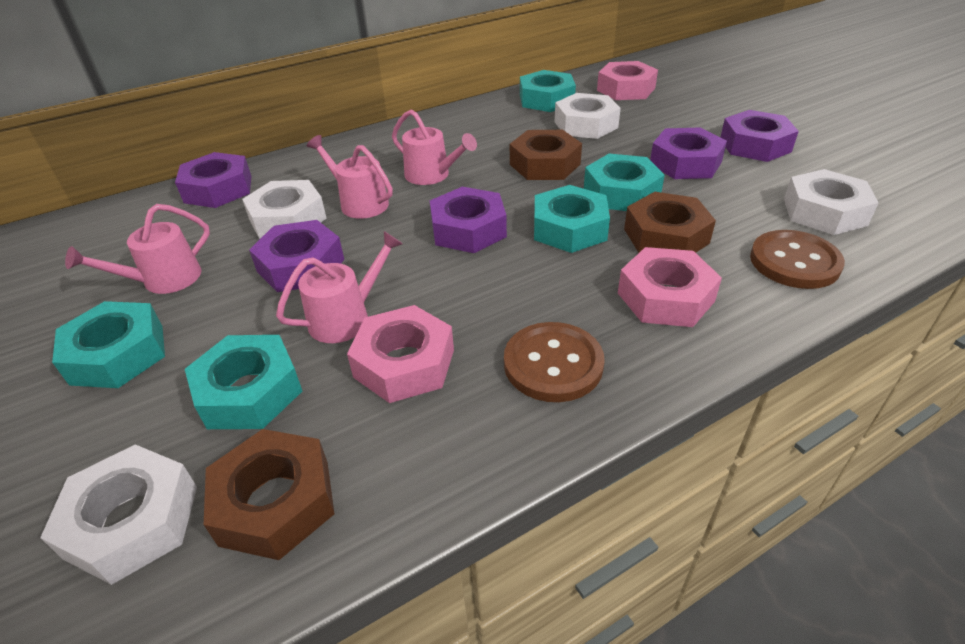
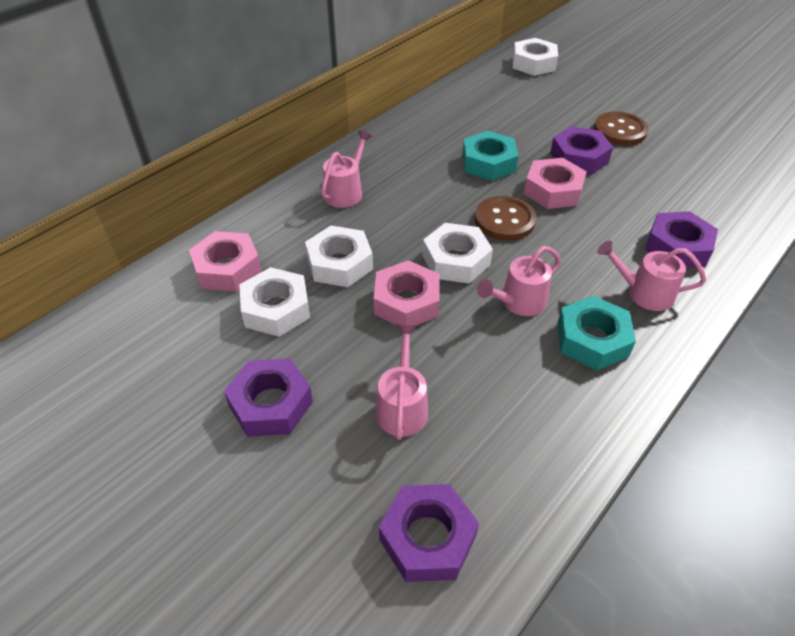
brown nut: [204,429,334,560] [510,130,582,180] [624,192,716,253] = 3 -> none = 0
purple nut: [175,152,251,208] [249,220,344,292] [430,187,507,253] [650,127,727,179] [720,110,799,162] = 5 -> [224,358,313,437] [379,484,479,582] [550,126,613,175] [645,211,718,268] = 4
turquoise nut: [52,301,165,388] [185,335,302,429] [520,70,576,112] [534,185,610,253] [584,154,665,211] = 5 -> [462,131,519,181] [557,296,636,370] = 2

